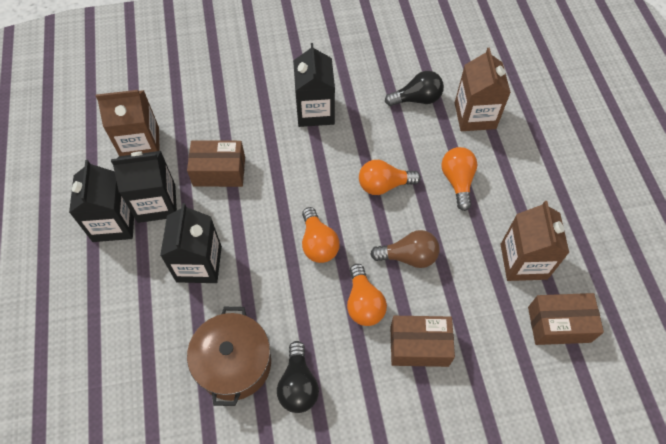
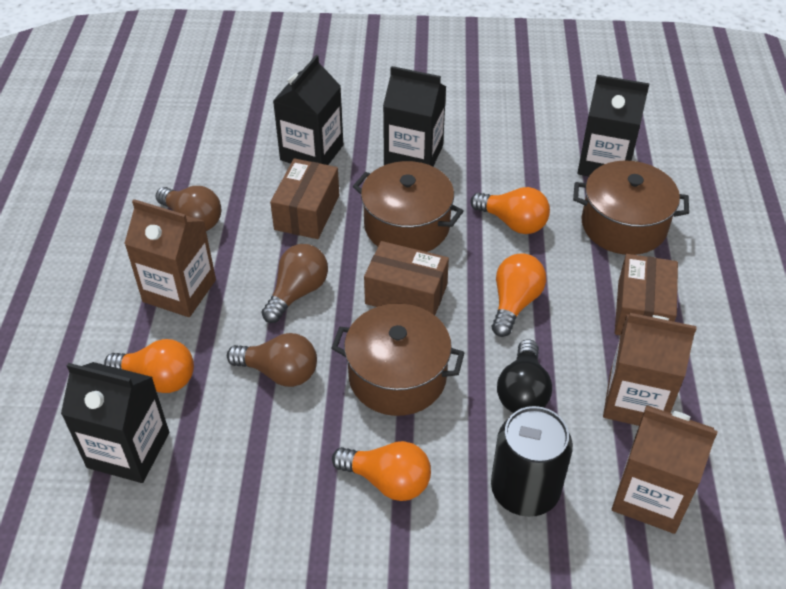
black can: none = 0 -> [491,406,573,517] = 1
black light bulb: [277,341,319,413] [385,71,444,106] = 2 -> [497,339,552,413] = 1
brown light bulb: [370,230,440,268] = 1 -> [155,186,221,231] [227,333,317,387] [261,244,328,323] = 3
brown pot: [187,307,271,406] = 1 -> [331,304,465,416] [353,161,464,252] [573,160,689,255] = 3

